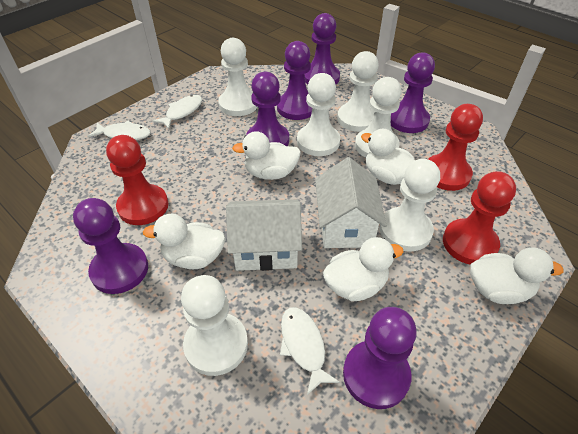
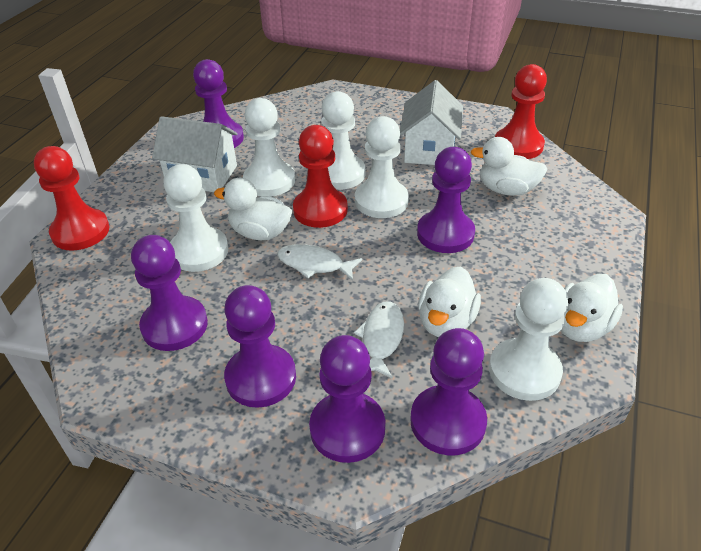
white duck: [143,214,226,269] [232,131,301,180] [323,237,404,301] [361,129,415,185] [470,247,564,304] = 5 -> [214,178,292,240] [418,267,481,337] [470,137,547,196] [561,274,623,342] = 4
white fish: [88,121,151,140] [153,95,202,129] [280,307,340,395] = 3 -> [277,244,363,281] [354,301,404,379] = 2
white pawn: [181,275,248,376] [218,38,257,116] [297,73,340,156] [337,51,379,132] [355,77,401,158] [380,159,440,252] = 6 -> [163,164,229,272] [243,98,295,197] [321,91,365,190] [355,116,409,218] [489,278,568,401] = 5

